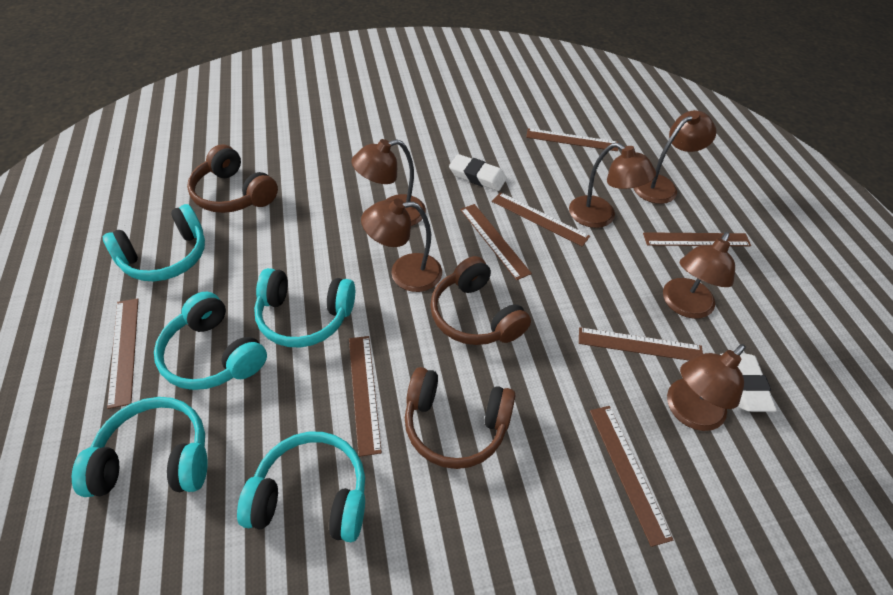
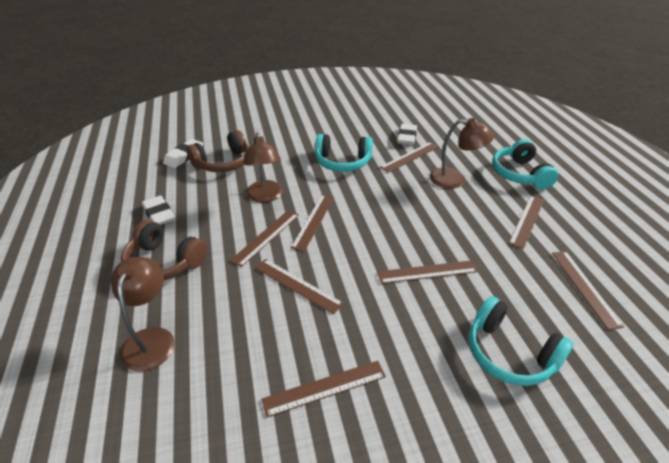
brown headphones: [187,144,278,213] [405,367,515,469] [430,256,531,345] = 3 -> [121,220,207,280] [187,130,249,172] = 2
brown lamp: [352,139,426,226] [361,198,442,292] [569,143,656,228] [634,110,716,204] [663,232,735,319] [667,344,745,431] = 6 -> [111,257,175,372] [243,132,283,203] [430,118,494,188] = 3
turquoise headphones: [72,397,208,497] [103,204,205,281] [154,292,267,390] [237,432,365,542] [254,268,355,347] = 5 -> [315,134,373,172] [468,296,573,386] [492,139,558,189] = 3
white eraser: [449,154,507,191] [720,353,777,412] = 2 -> [142,195,175,225] [163,139,203,168] [397,124,417,145] = 3

